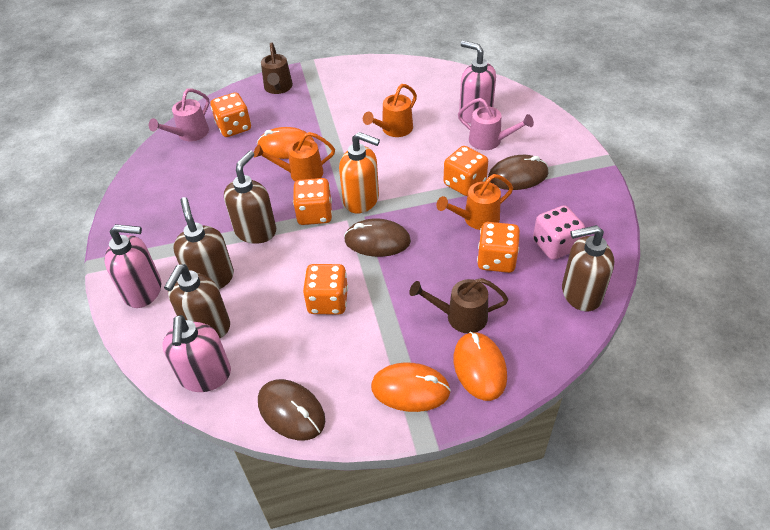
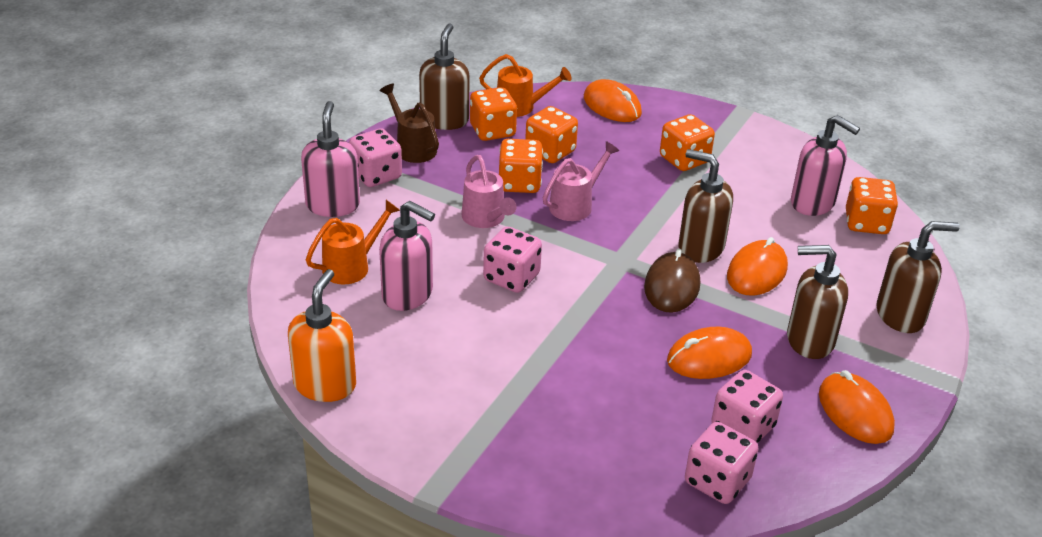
brown mouse: [258,379,325,440] [344,219,411,257] [488,155,548,190] = 3 -> [644,248,700,313] = 1
brown watering can: [261,43,293,94] [409,278,508,333] = 2 -> [380,84,439,163] = 1
orange mouse: [257,127,314,159] [371,363,451,412] [454,332,507,401] = 3 -> [584,79,642,122] [667,327,752,379] [727,237,788,296] [819,370,895,444] = 4
orange watering can: [254,132,335,181] [363,84,417,137] [437,174,513,230] = 3 -> [306,200,400,285] [479,54,572,117] = 2
pink dice: [533,205,585,260] = 1 -> [349,129,402,187] [483,227,542,293] [685,422,758,504] [711,370,783,443] = 4

